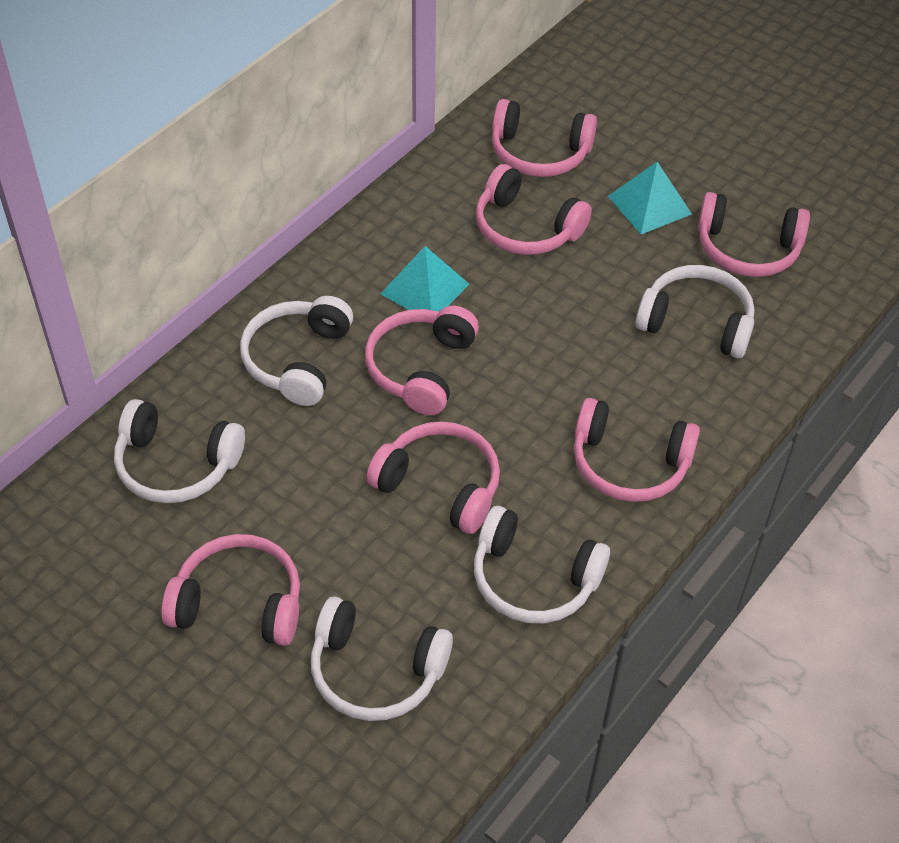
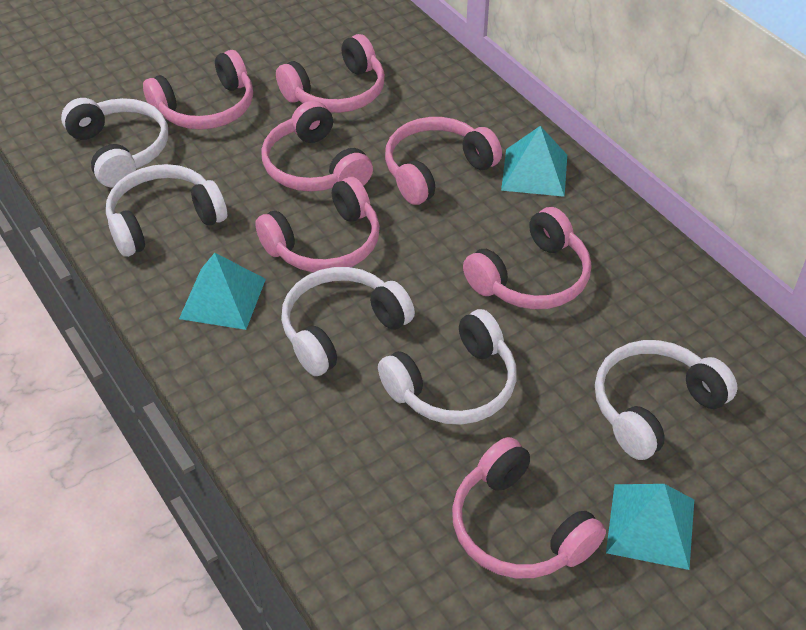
turquoise pyramid: [381,246,469,312] [608,162,692,234] = 2 -> [179,253,266,330] [501,126,567,197] [606,484,694,570] = 3

